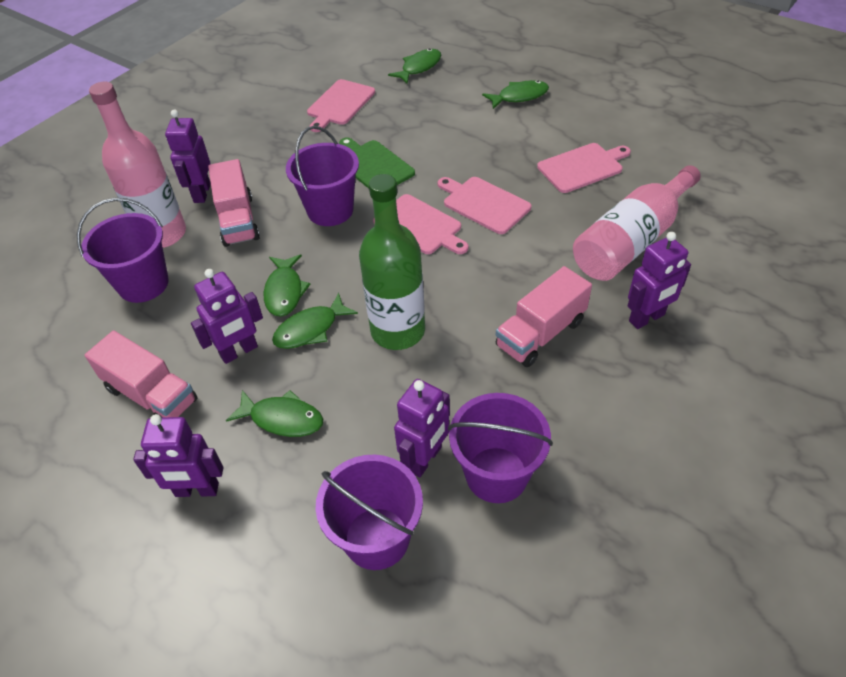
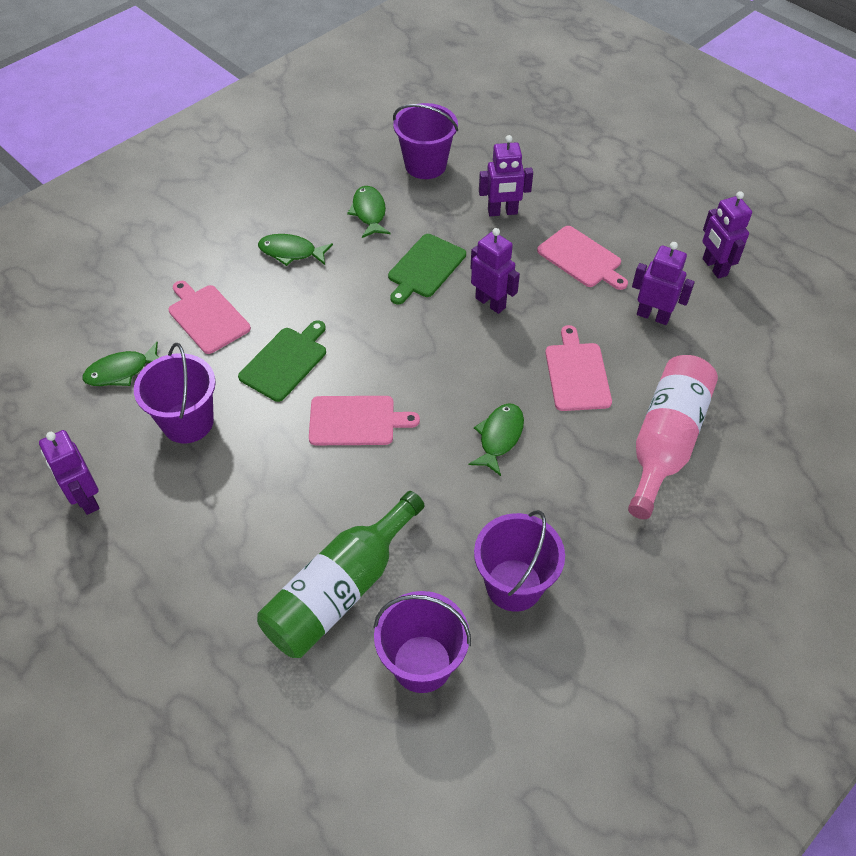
green cutting board: [339,137,415,189] = 1 -> [238,320,326,402] [388,234,466,304] = 2
green fish: [226,390,323,437] [264,254,310,317] [272,293,358,349] [388,48,441,84] [482,80,549,109] = 5 -> [82,342,160,386] [258,234,333,266] [347,186,390,238] [468,403,524,476] = 4
pink bottle: [89,81,186,248] [573,165,701,281] = 2 -> [628,355,718,519] = 1
pink truck: [85,331,198,418] [208,159,260,247] [496,266,592,367] = 3 -> none = 0

